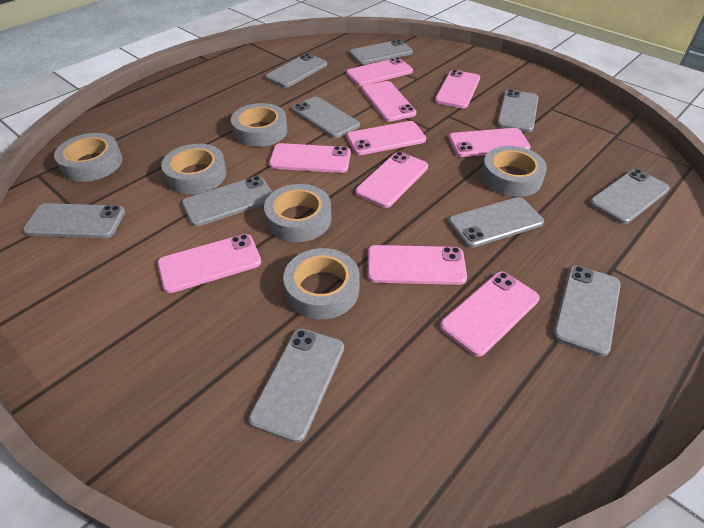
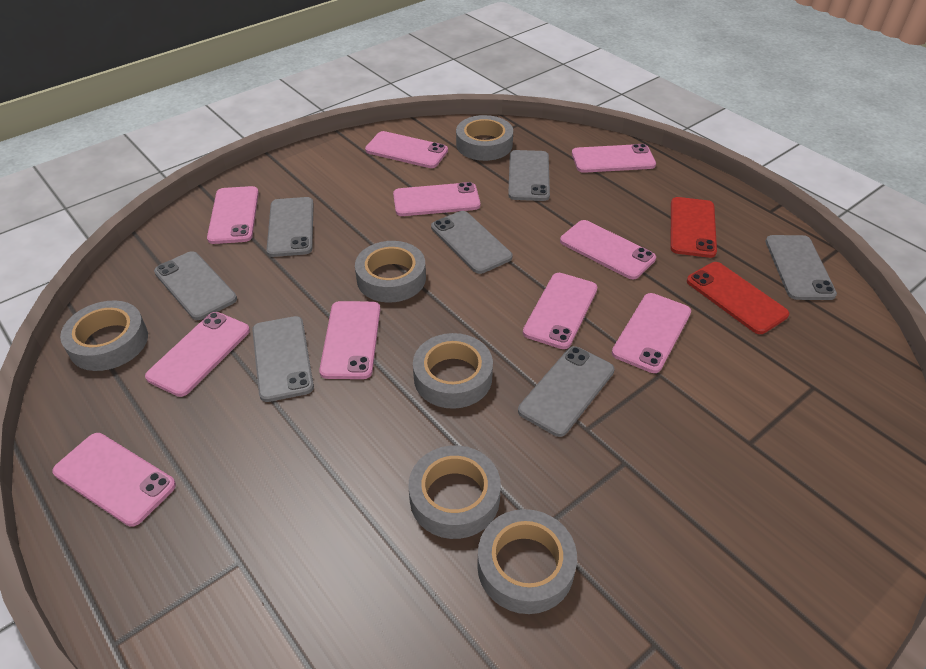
grey phone: [23,203,125,238] [182,176,272,227] [248,329,344,443] [265,53,327,88] [292,97,360,138] [349,39,413,65] [448,197,544,248] [497,89,539,132] [553,265,621,356] [589,169,670,224] = 10 -> [154,251,237,320] [252,316,314,402] [266,197,314,257] [431,211,512,274] [508,150,550,201] [518,346,615,437] [766,235,837,300] = 7
red phone: none = 0 -> [670,197,717,258] [687,262,789,334] = 2

